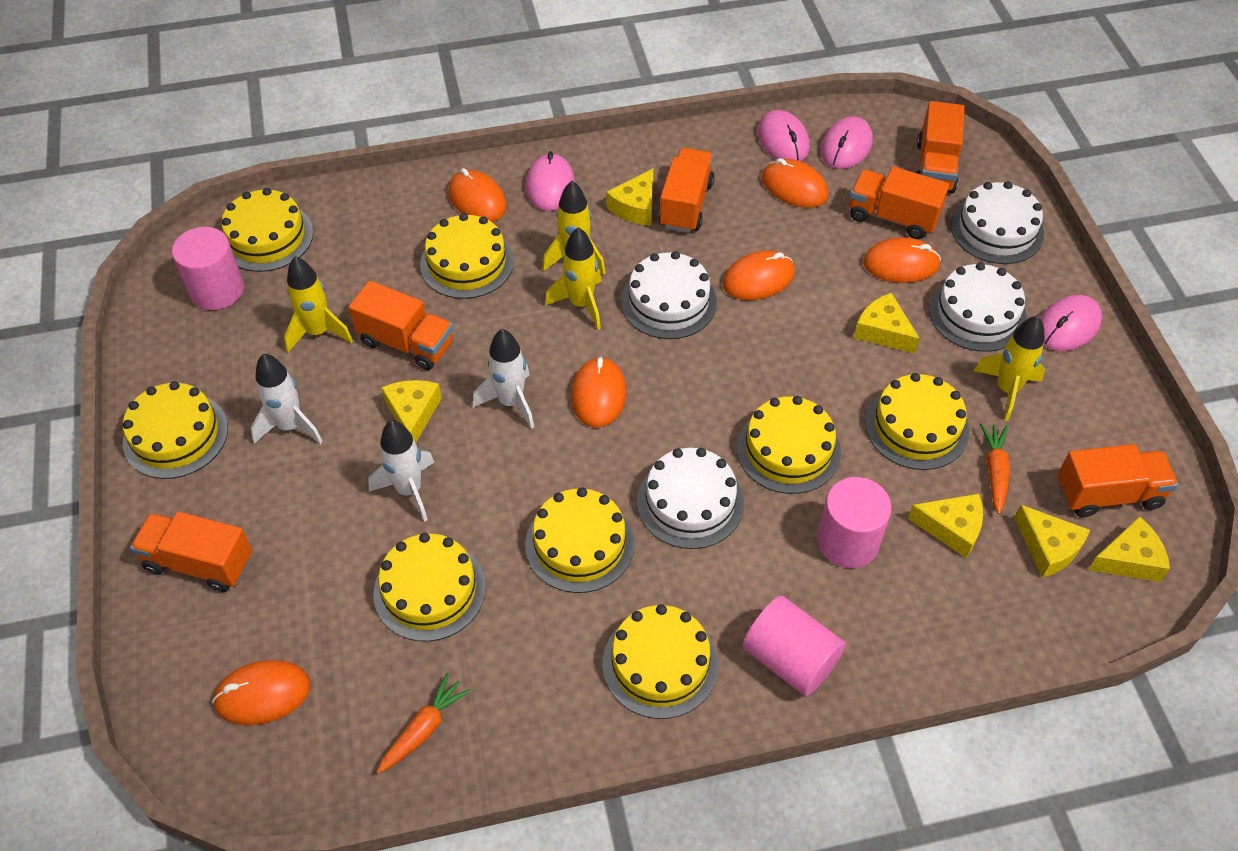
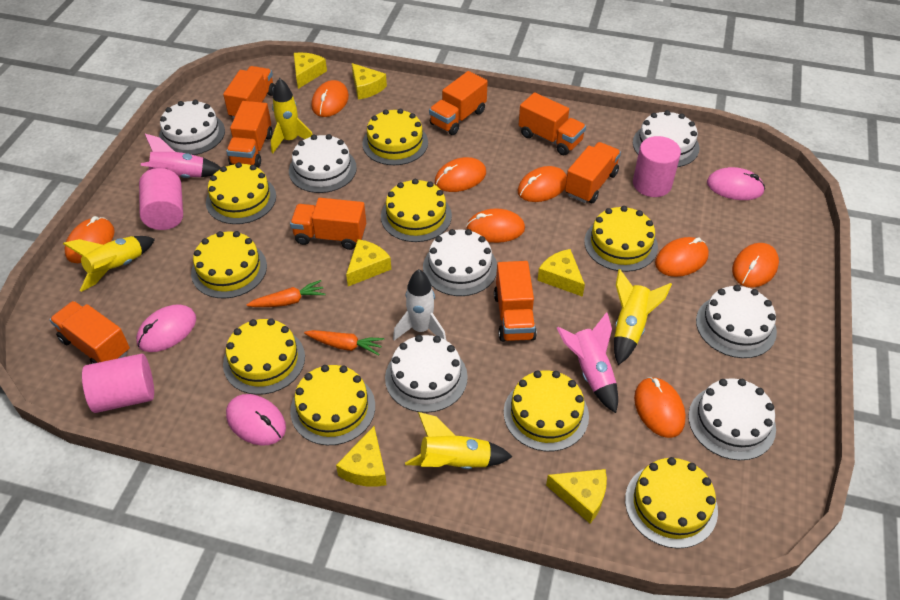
orange mouse: [212,660,311,725] [448,168,507,222] [571,356,626,428] [723,251,795,300] [762,158,828,208] [863,237,941,283] = 6 -> [64,216,115,263] [311,80,349,117] [435,157,486,192] [466,208,525,243] [517,166,567,202] [634,377,686,438] [655,237,709,277] [732,243,779,288] = 8
orange truck: [130,512,253,592] [349,281,453,370] [658,148,715,233] [849,167,949,239] [916,101,965,194] [1057,444,1178,518] = 6 -> [50,301,130,364] [223,66,275,119] [226,101,273,168] [290,198,366,250] [429,71,488,135] [494,261,537,342] [519,92,586,155] [565,142,621,203] = 8
pink mouse: [526,151,575,211] [758,110,810,161] [821,116,873,169] [1040,295,1102,351] = 4 -> [136,304,196,352] [226,394,286,446] [707,167,765,200] = 3
pink rocket: none = 0 -> [141,134,221,178] [557,312,618,413] = 2
white cake: [621,251,717,339] [637,448,744,549] [929,262,1027,352] [951,181,1044,264] = 4 -> [159,100,225,155] [289,134,357,193] [385,335,468,413] [423,229,497,296] [633,110,699,167] [688,378,776,460] [696,285,777,358] = 7
white rocket: [251,354,323,444] [368,420,434,522] [473,329,534,429] = 3 -> [393,269,446,340] = 1
yellow cake: [123,381,228,479] [221,188,313,272] [373,533,486,642] [420,213,514,299] [525,487,634,593] [603,604,718,719] [737,396,841,494] [865,373,969,470] = 8 -> [191,231,267,298] [206,162,276,224] [223,318,305,395] [290,365,375,445] [362,108,428,165] [381,179,452,242] [504,371,589,451] [584,206,658,272] [625,457,718,549] = 9

